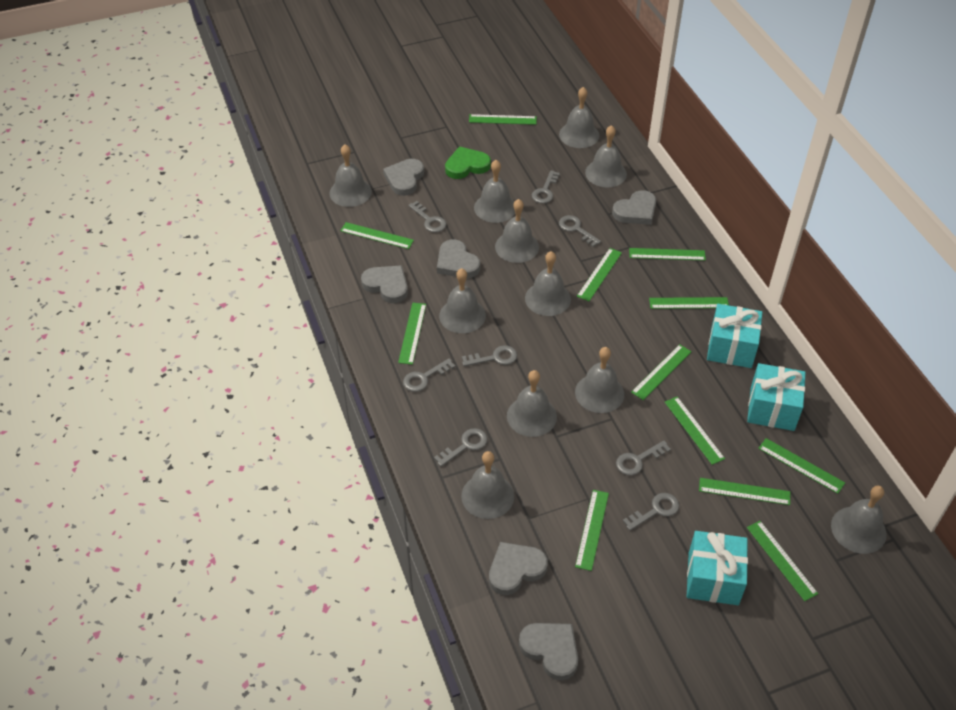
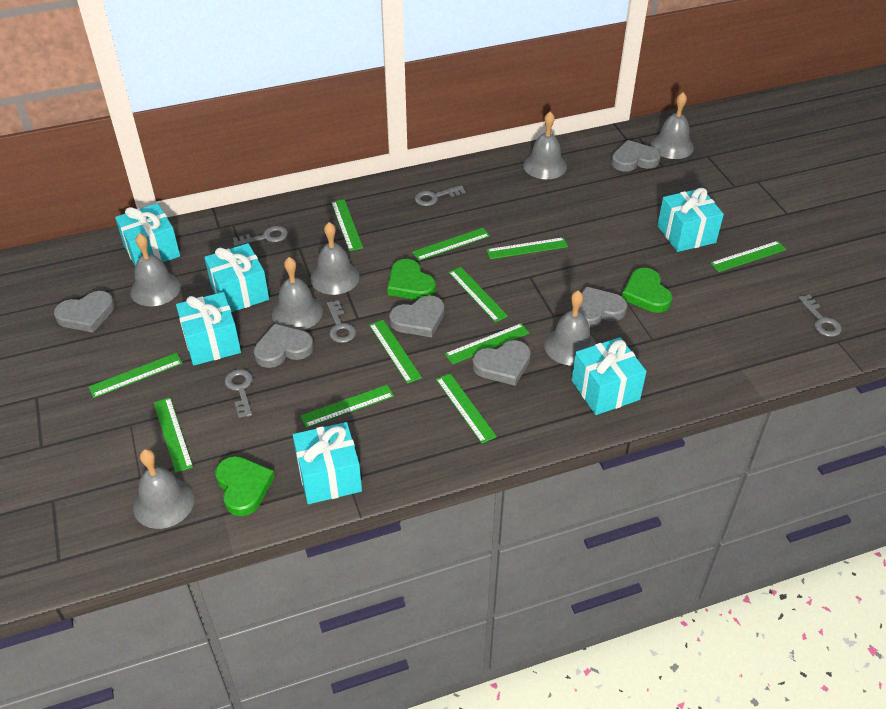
green heart: [445,146,491,179] = 1 -> [215,456,275,516] [387,259,436,300] [622,268,673,313] = 3
green ruler: [340,222,414,249] [398,303,426,365] [469,114,537,125] [575,490,609,571] [577,248,622,301] [629,248,706,261] [631,344,692,400] [649,297,729,309] [665,397,725,465] [699,478,790,505] [747,521,818,601] [758,438,845,494] = 12 -> [89,353,182,398] [154,398,193,473] [300,385,394,428] [331,199,363,251] [369,320,422,384] [412,228,490,261] [436,373,497,443] [445,323,529,364] [449,267,508,322] [486,237,568,259] [710,241,787,272] = 11
grey bell: [329,144,372,207] [439,268,486,333] [461,451,514,519] [474,160,515,223] [495,199,539,263] [507,370,557,437] [525,251,571,316] [559,87,599,148] [575,347,624,413] [585,125,627,187] [831,486,886,554] = 11 -> [130,233,181,306] [133,449,195,529] [272,257,323,330] [310,222,360,295] [523,112,567,179] [544,291,596,366] [651,92,694,159] = 7
grey key: [403,358,455,392] [408,201,446,233] [434,428,487,467] [462,345,517,366] [532,170,560,204] [559,215,601,247] [616,440,671,475] [623,493,679,531] = 8 -> [225,369,253,418] [233,226,288,247] [327,300,356,343] [415,185,465,206] [798,294,842,337] = 5
turquoise gift: [687,531,748,605] [707,304,763,368] [747,363,806,431] = 3 -> [115,203,180,266] [176,292,241,365] [204,243,269,312] [293,422,362,504] [572,337,647,415] [657,188,724,252] = 6

